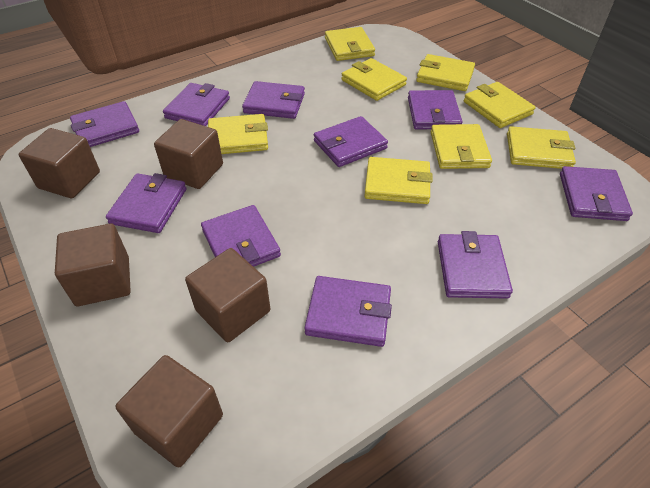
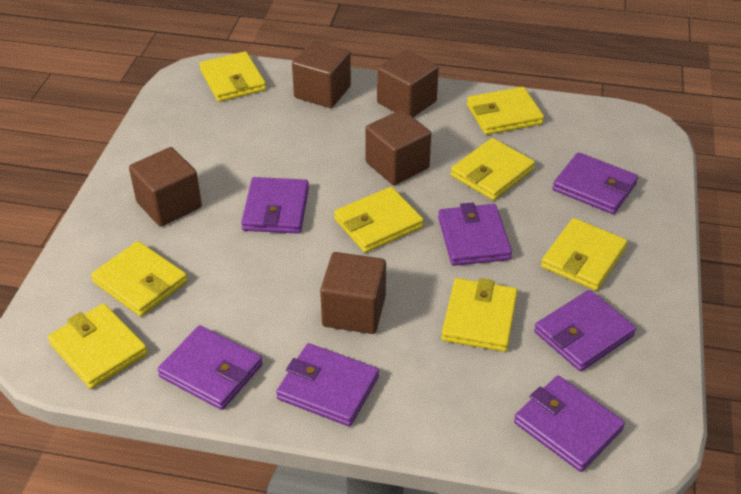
purple wallet: [70,101,139,147] [106,173,187,233] [163,83,230,126] [201,205,281,267] [242,81,305,119] [304,276,392,347] [314,116,388,167] [408,90,462,129] [438,231,513,299] [560,166,633,221] = 10 -> [157,325,263,410] [241,177,309,234] [276,343,379,426] [438,202,512,266] [514,376,625,472] [534,290,636,371] [553,152,638,214] = 7

